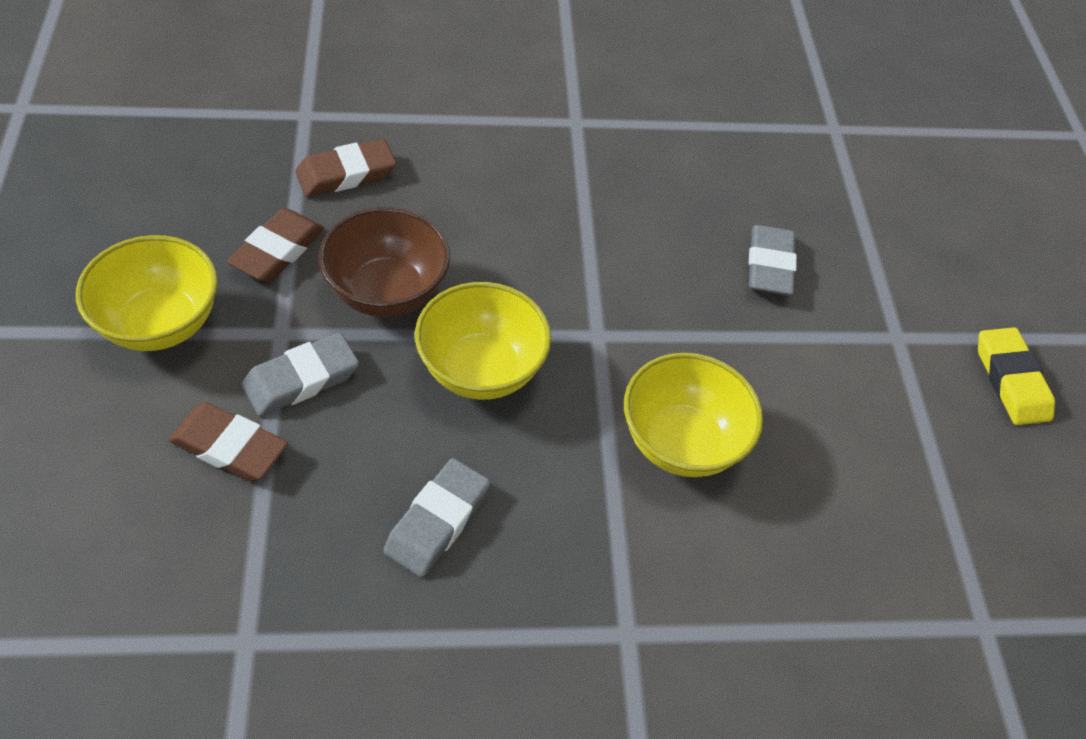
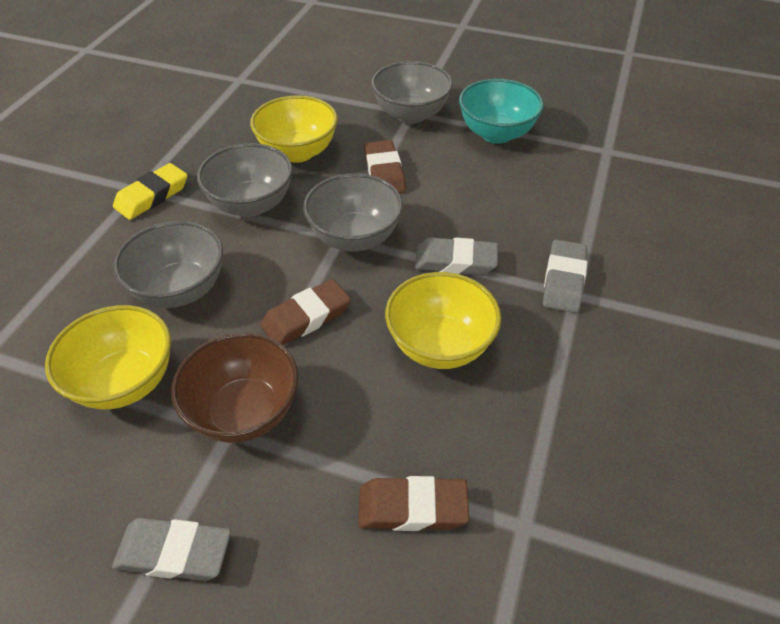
grey bowl: none = 0 -> [113,221,223,308] [197,143,292,217] [303,173,403,251] [371,61,453,124] = 4
turquoise bowl: none = 0 -> [459,79,544,144] = 1

